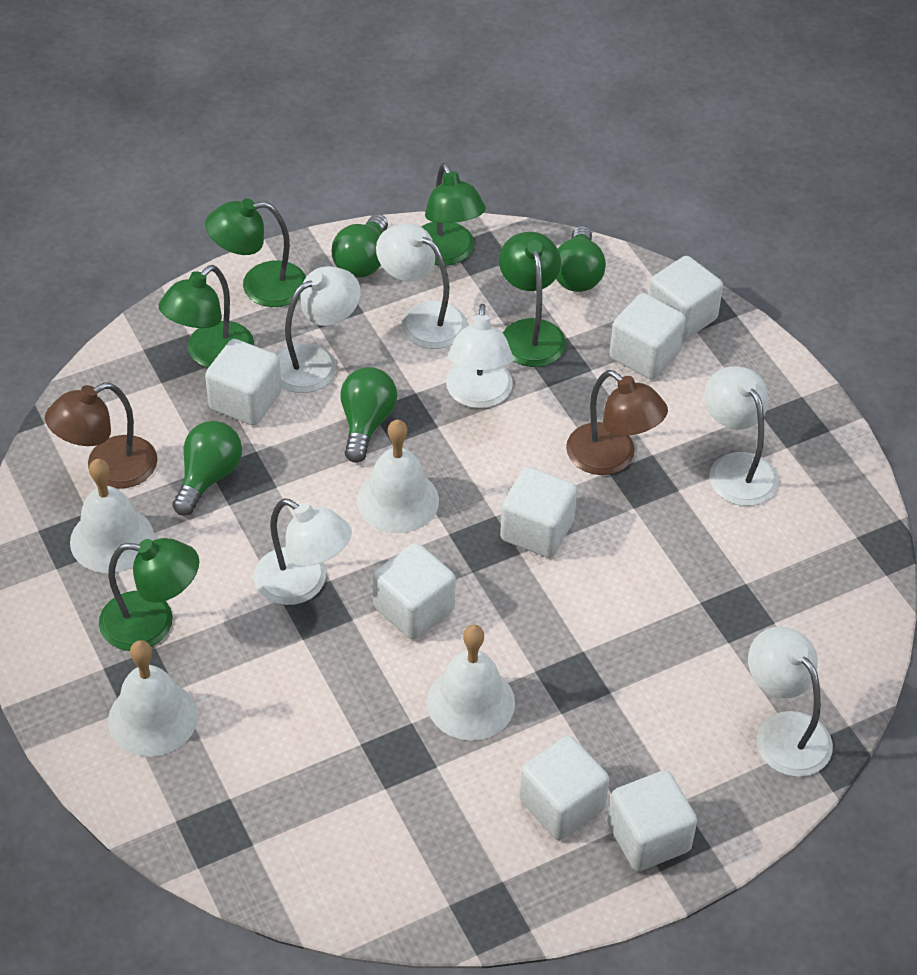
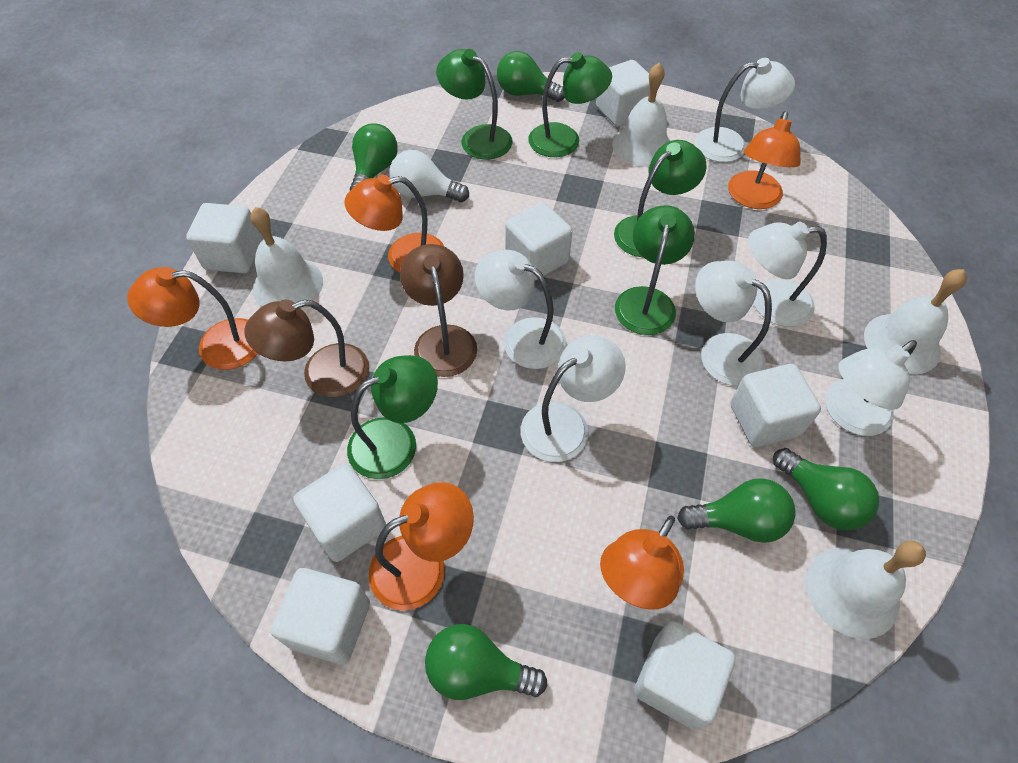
green light bulb: [173,421,242,516] [332,214,388,278] [341,367,397,463] [556,226,606,292] = 4 -> [350,123,398,191] [425,624,547,700] [497,51,565,102] [677,478,796,543] [773,448,879,530] = 5
orange lamp: none = 0 -> [127,267,258,370] [345,174,444,273] [369,482,474,611] [600,516,684,610] [728,111,800,209] = 5
white light bulb: none = 0 -> [389,150,469,202] = 1

